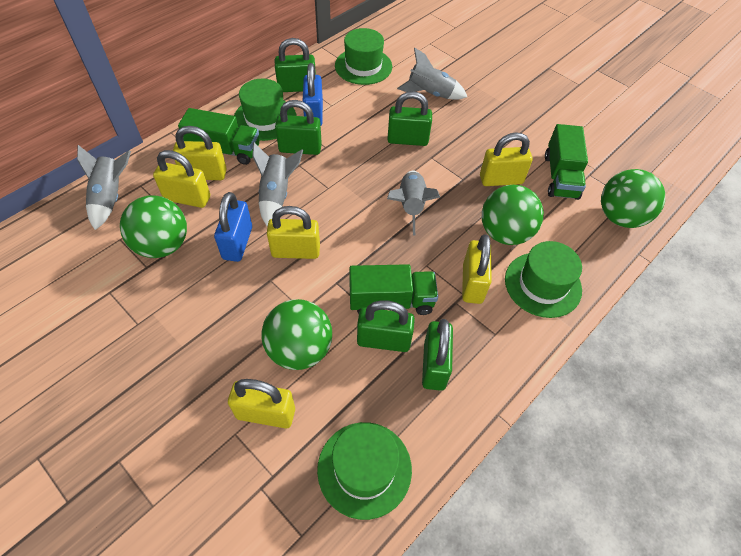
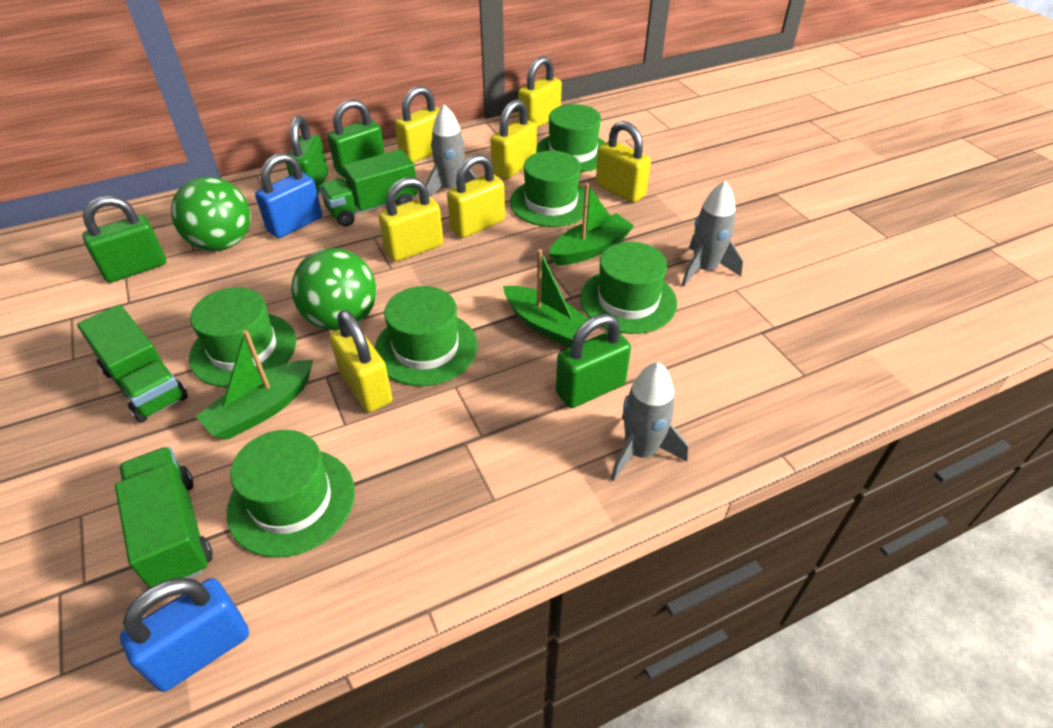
green ball: [120,195,187,258] [261,299,332,370] [482,185,544,245] [601,169,665,228] = 4 -> [171,177,251,251] [291,248,377,331] = 2
green boat: none = 0 -> [195,330,313,440] [503,249,588,348] [549,183,634,265] = 3
green hat: [234,78,297,141] [317,422,412,520] [335,28,392,85] [505,241,582,318] = 4 -> [189,287,296,388] [227,430,355,558] [374,286,478,386] [510,151,585,227] [537,104,606,172] [580,242,677,334] = 6
green padlock: [275,38,316,92] [275,100,322,155] [357,300,415,352] [387,91,432,146] [422,319,453,391] = 5 -> [82,196,166,283] [286,116,328,194] [327,99,385,178] [556,314,631,408] = 4
grey rocket: [77,145,131,230] [252,142,303,226] [387,171,440,235] [397,48,467,100] = 4 -> [425,104,477,197] [611,362,688,481] [682,180,743,287] = 3
yellow padlock: [153,150,210,208] [173,126,227,180] [228,379,295,428] [267,206,320,259] [462,234,492,304] [480,132,533,186] = 6 -> [330,310,392,412] [379,177,443,262] [395,86,440,163] [447,154,505,238] [491,99,537,180] [518,56,562,128] [596,121,651,203] = 7

